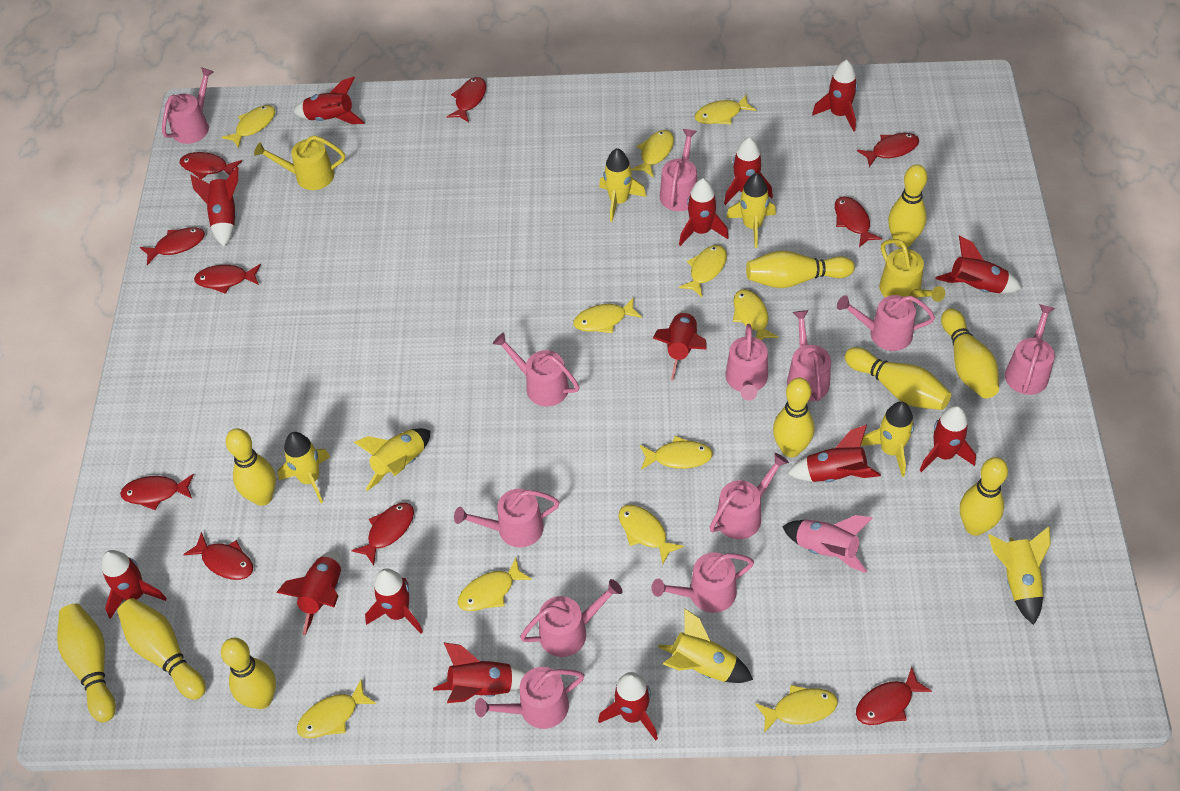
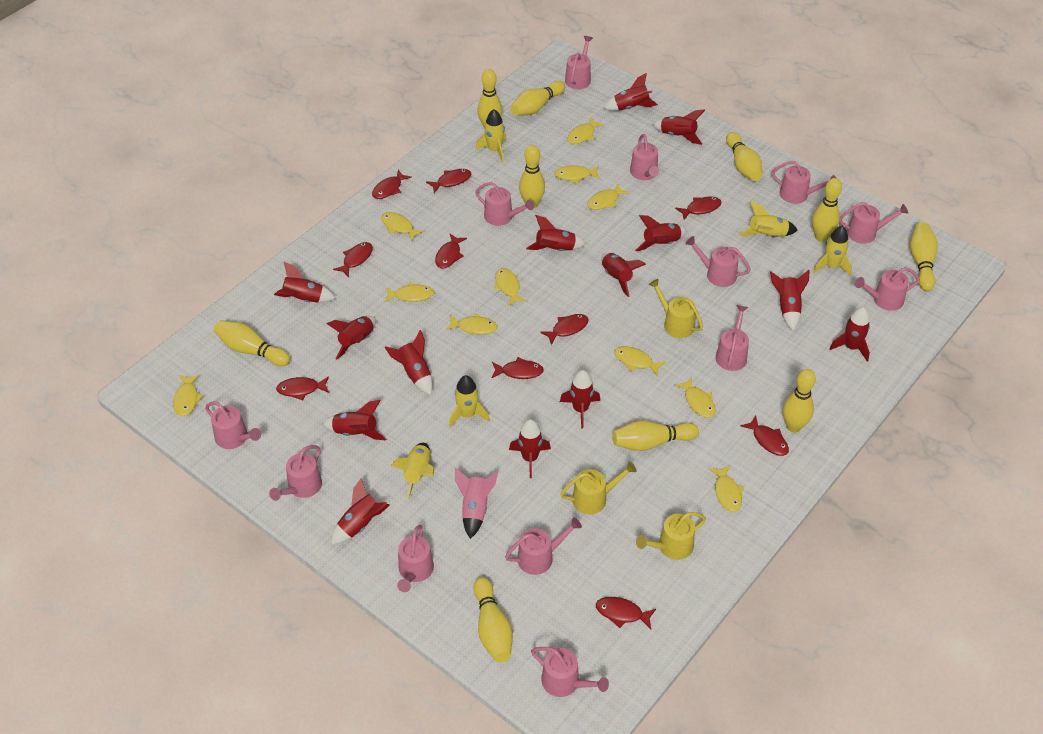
pink watering can: [162,67,214,144] [454,489,560,547] [475,667,584,729] [493,333,579,406] [520,579,623,657] [652,552,754,613] [660,129,697,211] [710,453,789,539] [725,324,768,401] [787,310,831,401] [837,295,935,351] [1005,304,1055,395] = 12 -> [205,401,261,449] [269,445,322,501] [397,525,434,592] [475,182,534,226] [505,517,582,575] [531,647,609,697] [565,36,593,89] [630,134,659,180] [686,236,751,287] [716,305,749,371] [772,161,836,204] [839,202,908,244] [855,267,920,311] = 13
yellow rocket: [278,432,330,503] [354,428,430,491] [599,148,646,222] [658,608,753,683] [726,173,776,248] [861,401,914,477] [988,526,1051,625] = 7 -> [391,443,434,500] [449,375,490,427] [475,109,507,163] [739,201,798,237] [813,225,852,276] = 5
yellow watering can: [254,135,345,190] [879,239,945,302] = 2 -> [560,461,637,514] [636,512,706,560] [649,279,703,338] = 3

